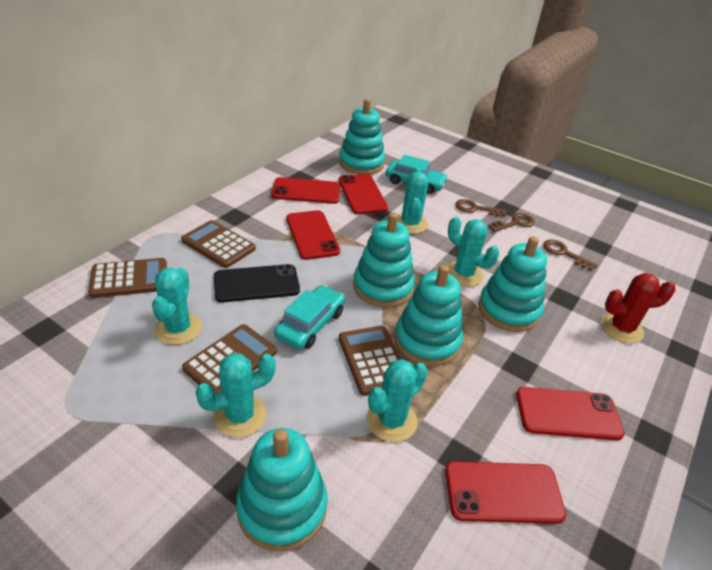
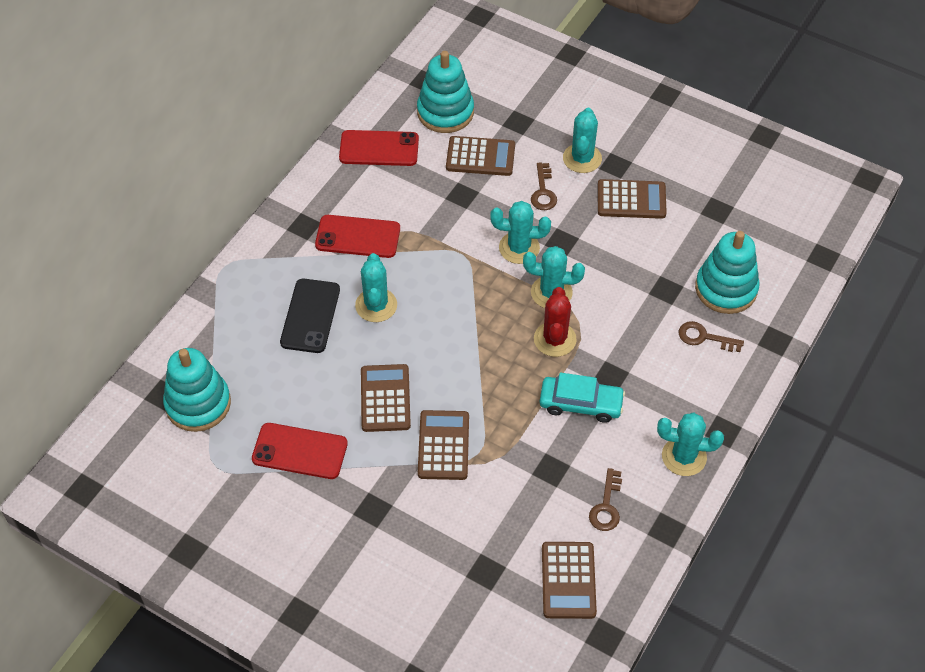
brown calculator: [88,258,167,298] [181,220,256,268] [182,324,277,393] [339,326,401,396] = 4 -> [361,364,411,432] [418,410,469,480] [446,136,515,176] [542,542,597,619] [598,179,667,219] = 5
red phone: [271,177,340,204] [286,210,340,260] [339,174,388,214] [445,461,566,524] [516,387,625,440] = 5 -> [252,423,348,479] [315,215,400,258] [339,130,419,166] = 3
turquoise car: [274,285,345,349] [386,155,448,194] = 2 -> [540,372,625,423] = 1
turquoise stacking toy: [236,428,328,552] [339,99,385,175] [353,212,415,307] [394,265,463,366] [478,236,547,332] = 5 -> [163,348,231,432] [417,51,474,133] [695,231,760,314] = 3

